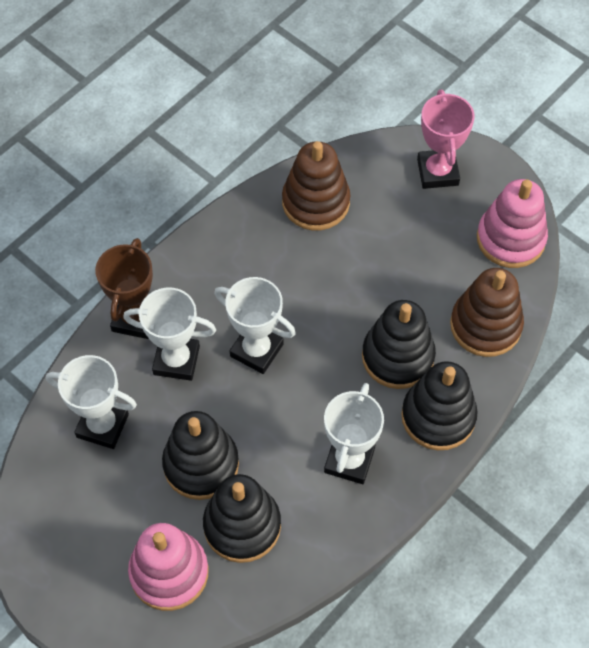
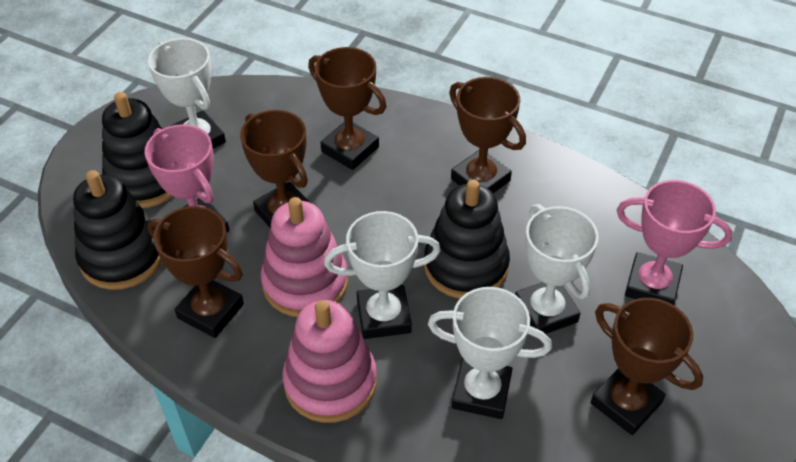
black stacking toy: [162,411,239,500] [203,474,281,563] [362,300,436,389] [401,361,478,450] = 4 -> [73,170,162,290] [102,92,173,208] [424,179,510,299] = 3
brown stacking toy: [282,141,350,230] [450,268,524,357] = 2 -> none = 0
brown trophy: [95,238,153,339] = 1 -> [147,206,244,338] [240,110,309,228] [308,47,386,170] [449,77,526,193] [591,298,703,435] = 5
pink trophy: [417,89,475,189] = 1 -> [145,124,229,233] [617,180,733,305] = 2

